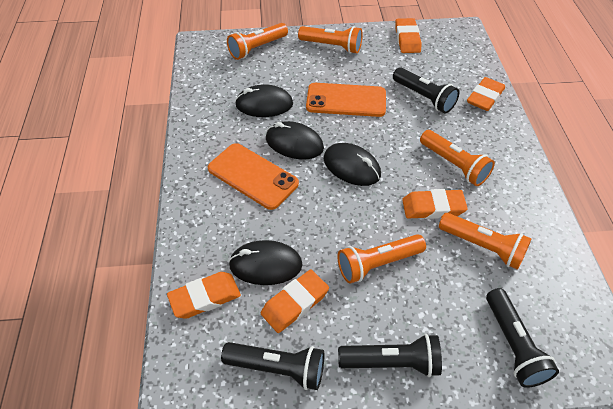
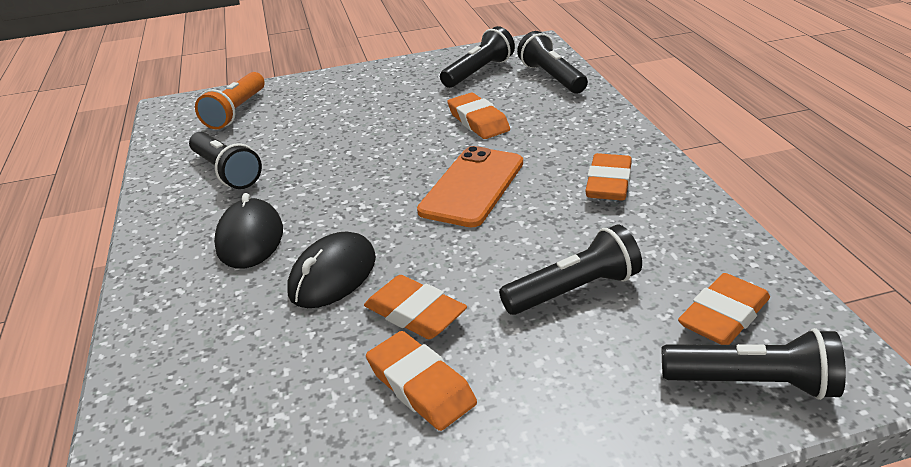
black flashlight: [221,342,324,390] [338,334,442,377] [393,67,460,113] [486,288,559,388] = 4 -> [189,132,262,189] [440,26,515,88] [499,224,642,315] [517,31,588,94] [662,328,846,400] = 5
black mouse: [228,240,302,285] [235,84,293,117] [266,121,324,159] [324,143,381,186] = 4 -> [214,193,283,269] [287,231,376,308] = 2
orange flashlight: [227,23,288,60] [298,26,363,54] [337,234,426,284] [420,130,495,186] [439,213,532,270] = 5 -> [195,72,265,129] = 1
orange phone: [208,143,299,210] [306,83,386,117] = 2 -> [417,146,523,227] = 1

